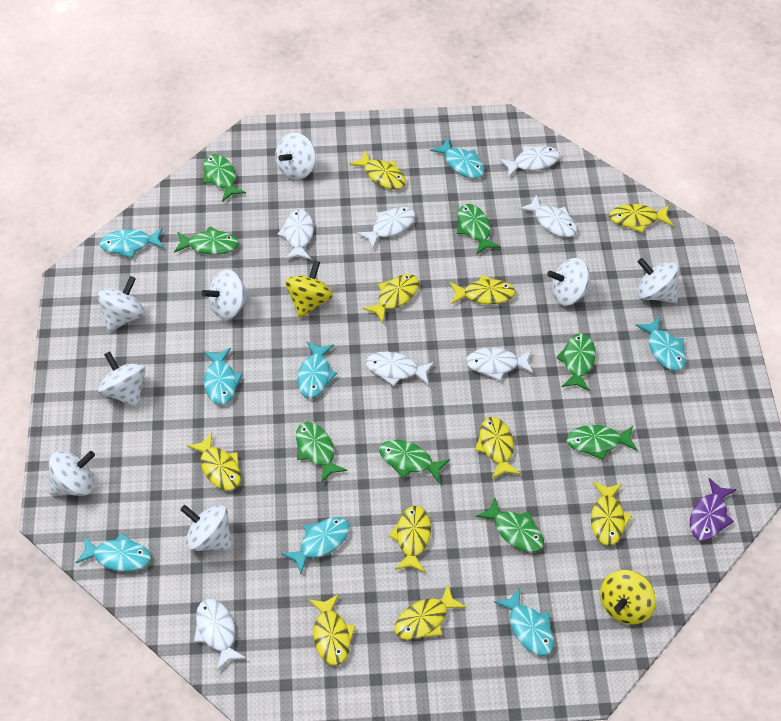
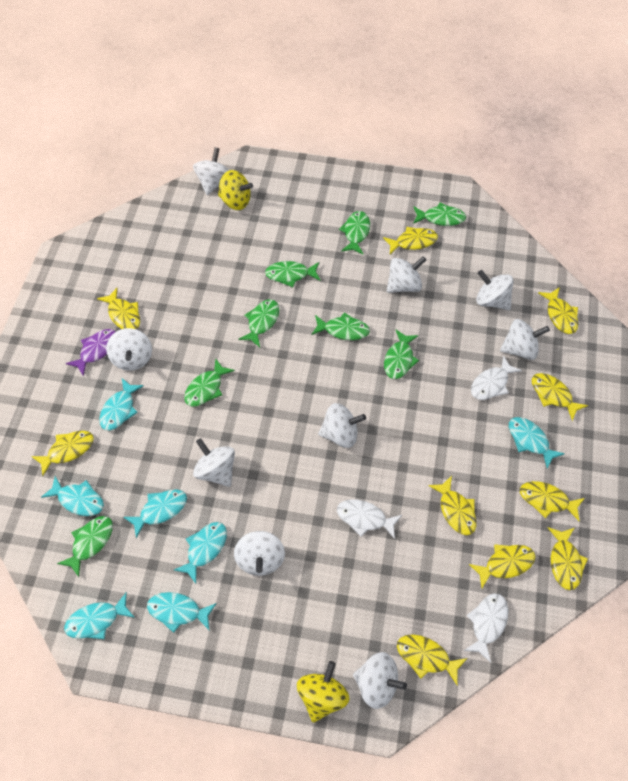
turquoise fish: [75,533,151,572] [99,228,164,258] [203,348,243,405] [281,517,350,574] [297,342,337,398] [430,138,485,178] [494,588,554,656] [635,316,686,371] = 8 -> [41,476,104,516] [64,592,135,639] [99,378,144,431] [124,489,187,538] [147,592,217,633] [174,522,227,584] [509,417,565,469] = 7
white fish: [194,599,247,671] [277,209,314,260] [356,207,415,249] [366,352,434,386] [466,348,533,381] [499,146,560,177] [519,195,577,237] = 7 -> [337,499,402,539] [464,593,508,663] [471,356,522,400] = 3
white spinning top: [49,451,95,496] [97,276,145,332] [98,351,146,408] [181,505,233,551] [202,270,250,320] [275,133,316,180] [547,258,593,306] [637,258,679,303] = 8 -> [106,328,152,371] [193,147,229,195] [193,438,235,487] [234,531,285,576] [318,403,366,448] [353,652,407,709] [387,256,426,293] [476,270,513,310] [500,319,550,360] = 9

